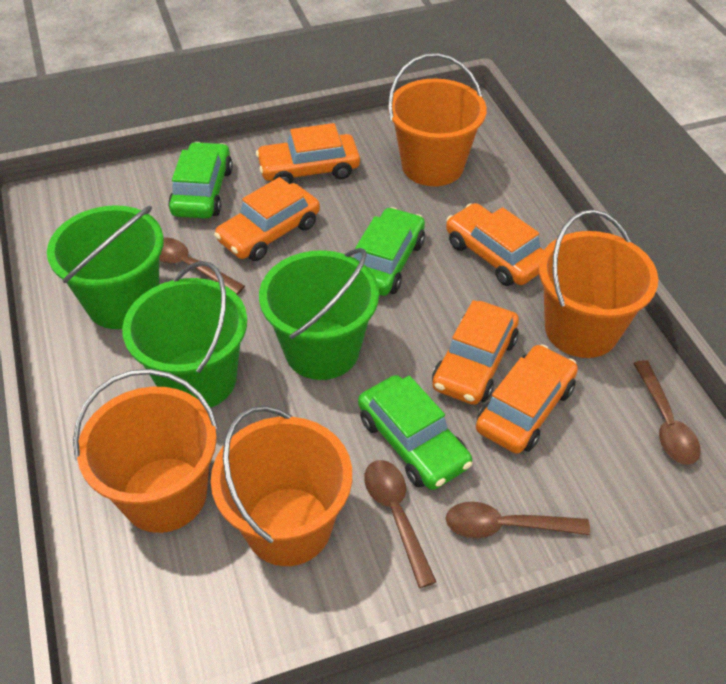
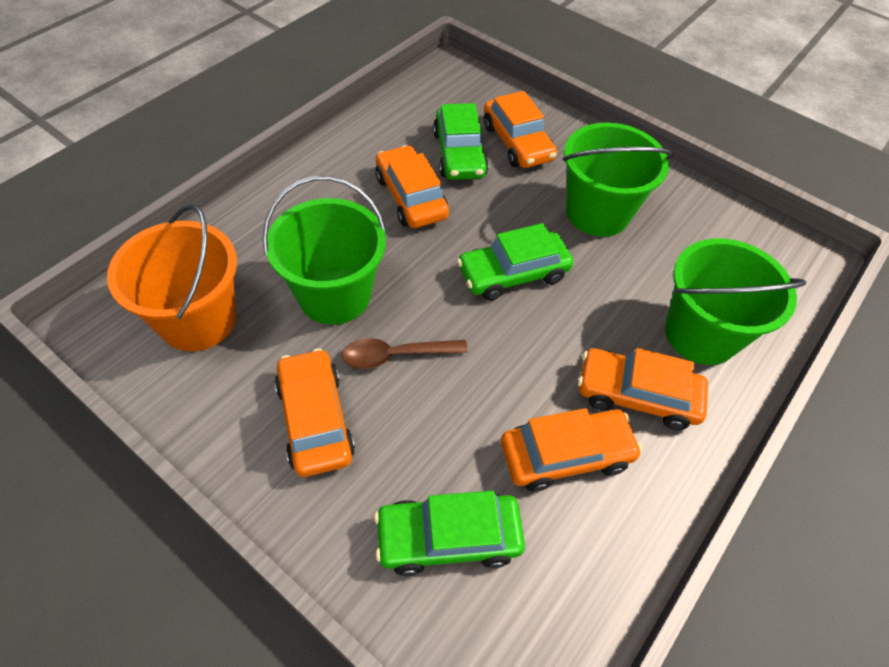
brown spoon: [159,238,245,295] [364,460,436,588] [446,502,590,538] [633,360,701,465] = 4 -> [342,338,468,369] = 1
orange bucket: [73,369,218,533] [211,406,352,566] [388,53,487,186] [538,209,658,358] = 4 -> [107,204,237,351] = 1

